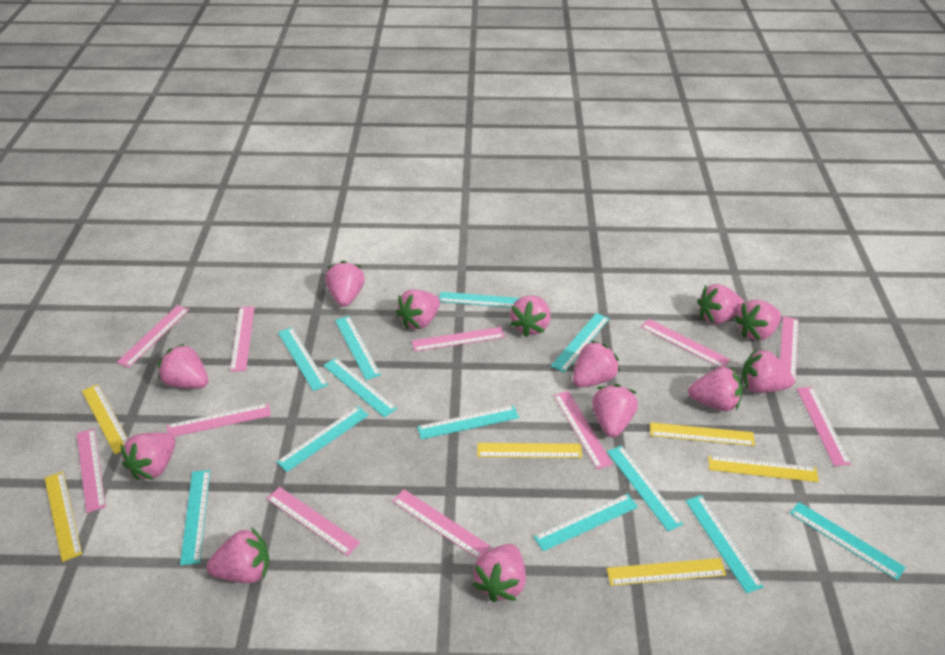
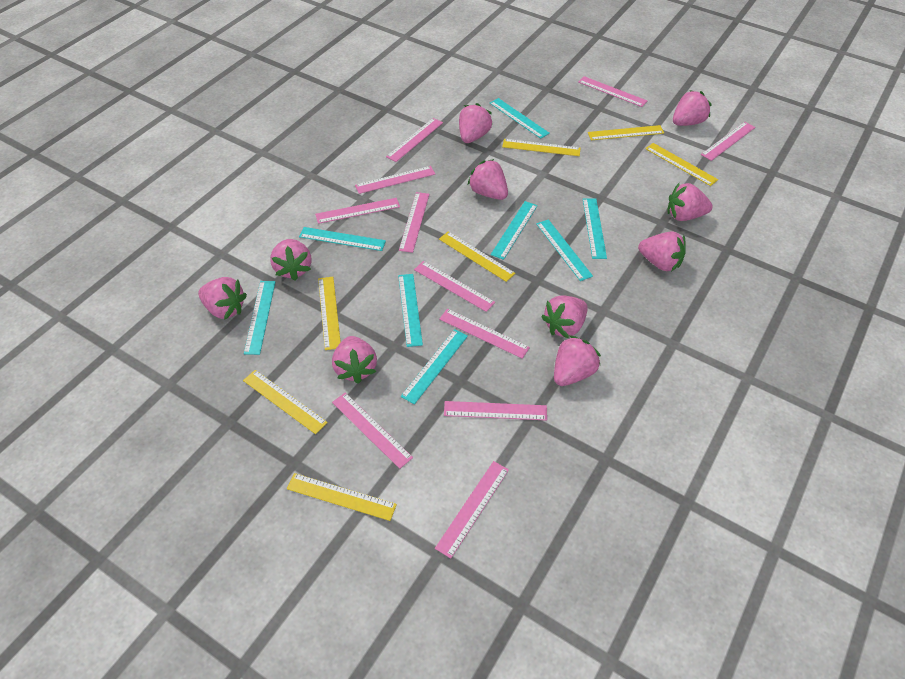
pink strawberry: [120,433,176,481] [158,343,208,388] [206,527,270,583] [325,261,365,307] [396,290,440,329] [472,544,526,602] [510,295,550,337] [573,340,620,387] [592,384,638,437] [688,366,742,411] [697,284,745,324] [735,300,781,341] [741,349,794,393] = 13 -> [198,277,247,320] [270,239,311,281] [332,336,377,384] [459,103,492,143] [468,159,508,200] [541,295,588,338] [554,335,601,386] [638,232,686,272] [667,183,713,221] [673,90,712,126] = 10
turquoise ruler: [180,470,210,565] [276,406,369,472] [278,327,328,391] [323,358,397,418] [335,316,381,380] [417,406,519,439] [439,292,520,308] [534,494,638,551] [551,313,609,373] [607,445,683,531] [685,495,764,593] [790,502,906,580] = 12 -> [244,281,275,355] [299,227,386,251] [398,274,423,347] [401,329,468,404] [490,98,550,139] [491,201,538,260] [536,219,593,281] [583,198,607,259] = 8
yellow ruler: [45,471,82,562] [82,384,128,454] [477,443,582,458] [607,558,726,586] [650,422,755,446] [708,456,819,482] = 6 -> [243,370,328,434] [287,473,397,521] [318,277,341,350] [439,231,515,282] [502,139,581,156] [588,125,664,140] [646,143,718,186] = 7

